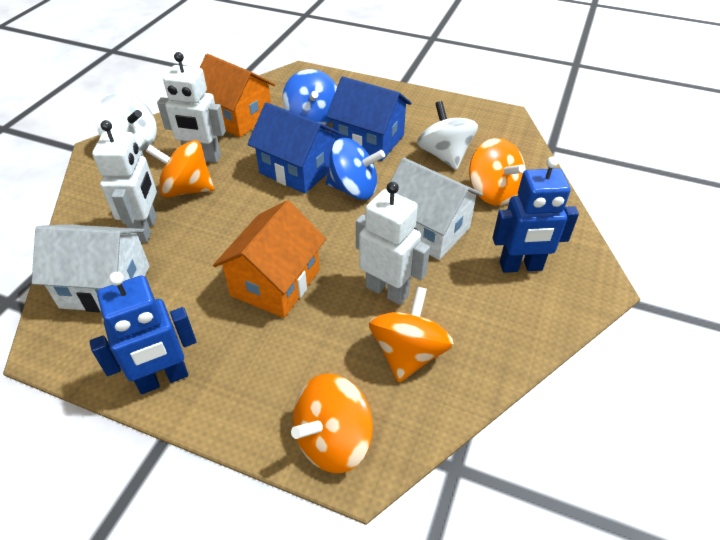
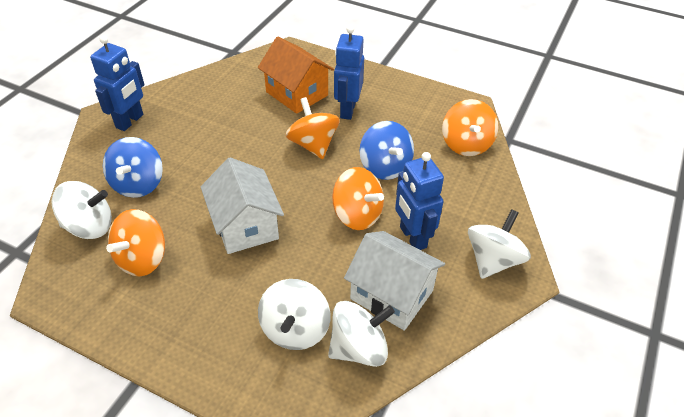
blue house: [247,102,341,193] [326,76,412,161] = 2 -> none = 0
blue robot: [90,272,196,394] [493,156,579,273] = 2 -> [90,36,144,131] [334,25,364,120] [395,152,444,250] = 3
orange house: [200,54,275,137] [213,200,326,318] = 2 -> [258,36,334,114] = 1
white robot: [92,120,157,242] [157,52,226,163] [356,182,430,305] = 3 -> none = 0
white spinning top: [94,93,157,151] [417,101,478,170] = 2 -> [51,181,112,239] [258,279,330,350] [328,301,395,367] [468,209,531,279] = 4

